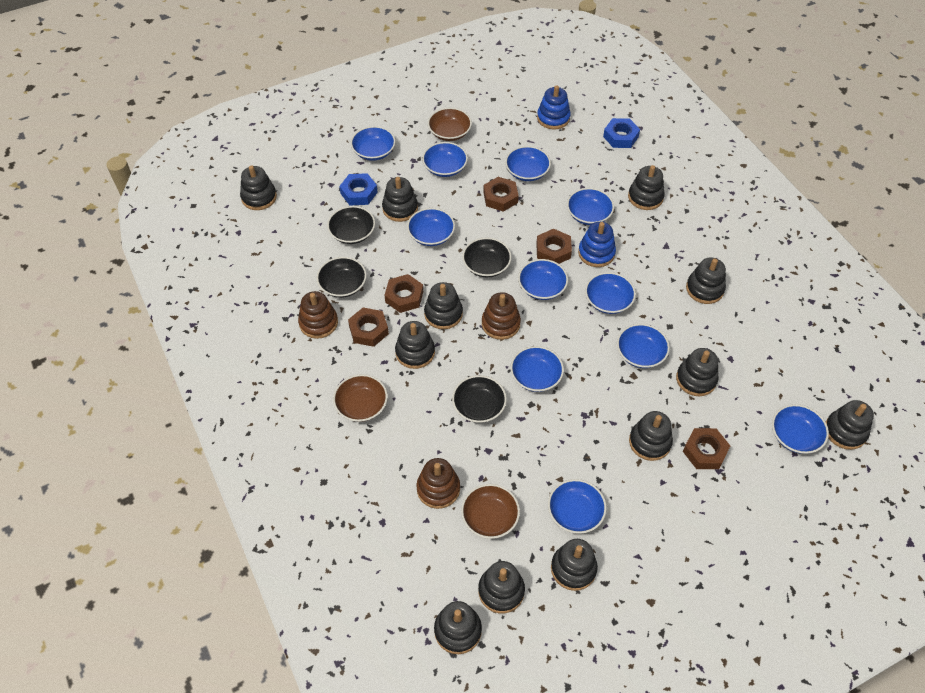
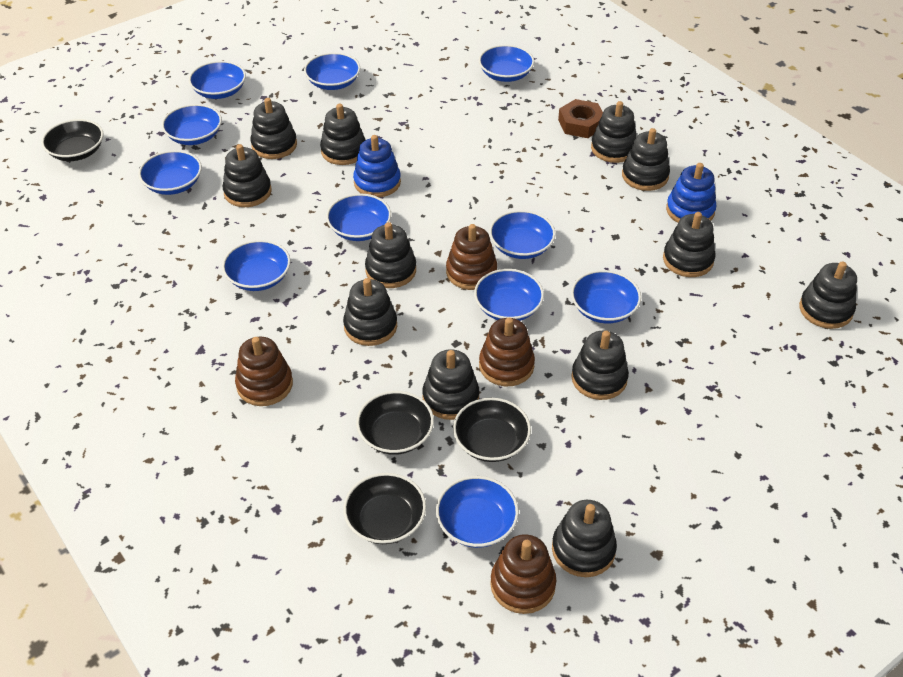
blue nut: [339,173,378,205] [603,118,640,148] = 2 -> none = 0
brown bowl: [333,374,388,422] [428,108,472,141] [461,484,520,539] = 3 -> none = 0
brown nut: [348,308,389,347] [384,274,423,313] [483,177,519,212] [536,229,572,264] [683,428,730,469] = 5 -> [558,99,603,138] = 1
brown stacking toy: [298,291,338,339] [416,458,460,509] [482,292,521,340] = 3 -> [235,337,293,406] [446,224,497,290] [479,318,535,386] [490,534,556,614] = 4

